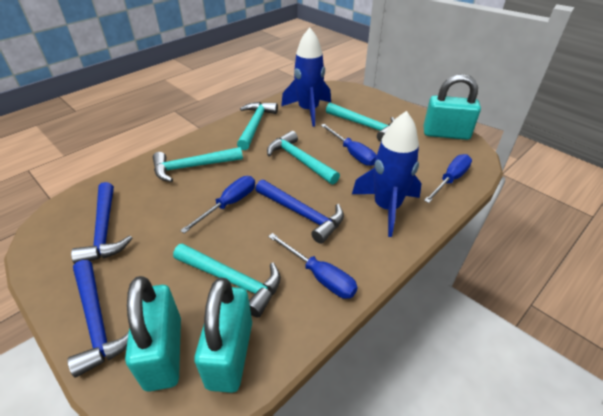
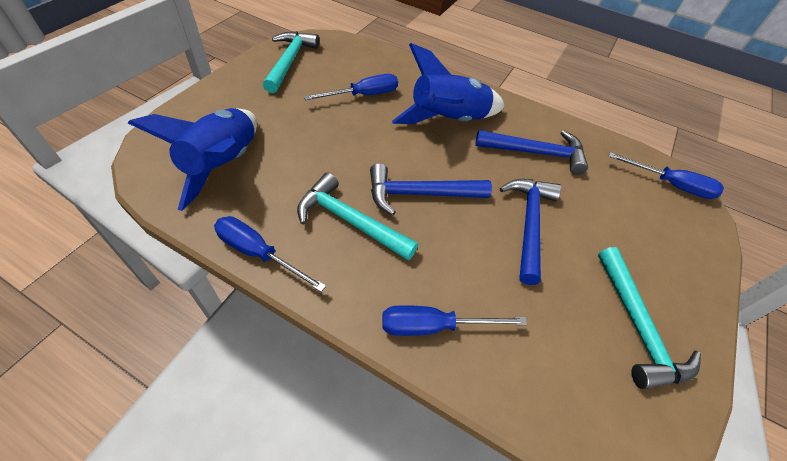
turquoise hammer: [153,147,243,182] [173,243,281,317] [237,102,278,150] [267,131,340,184] [326,103,395,142] = 5 -> [263,31,319,93] [297,172,418,260] [598,247,701,389] = 3
turquoise padlock: [125,276,181,391] [194,277,252,393] [423,74,481,140] = 3 -> none = 0

